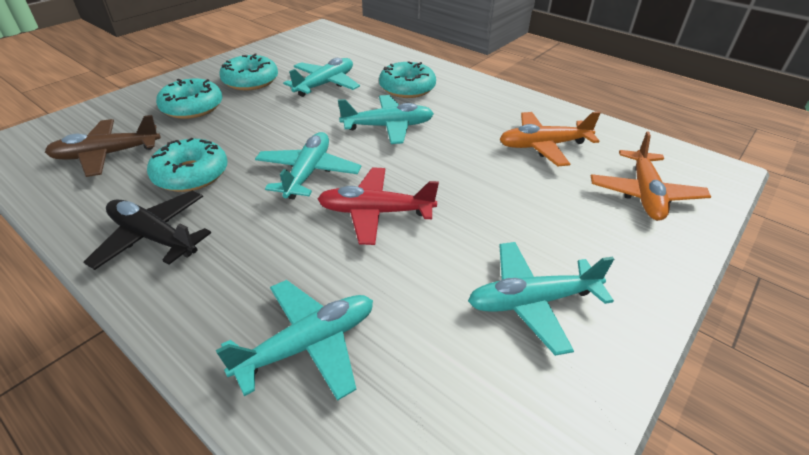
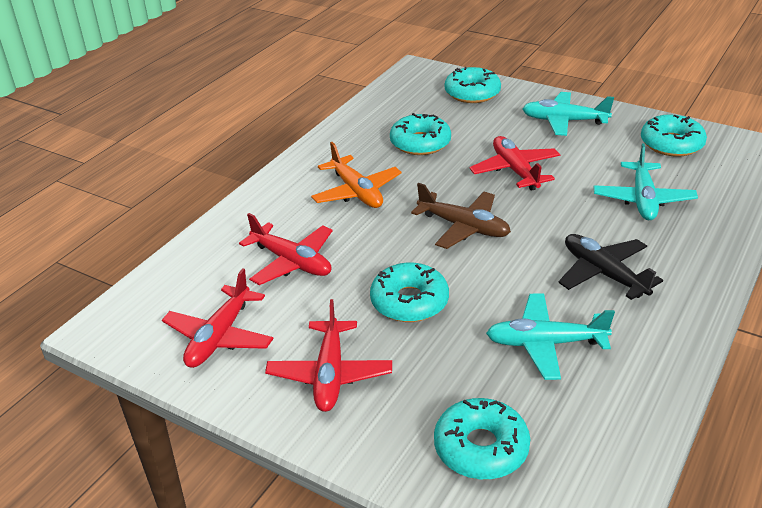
orange plane: [499,111,601,166] [591,131,711,221] = 2 -> [311,142,402,208] = 1
red plane: [318,167,439,245] = 1 -> [162,268,274,368] [239,213,333,285] [265,299,392,412] [469,136,560,191] = 4
turquoise donut: [147,138,228,192] [156,79,222,119] [219,53,278,90] [379,61,436,98] = 4 -> [370,263,449,322] [390,113,451,155] [434,398,530,479] [445,67,501,103] [641,115,707,157] = 5
turquoise plane: [216,280,373,401] [255,132,361,200] [283,58,360,97] [338,95,434,144] [468,242,614,356] = 5 -> [486,293,615,380] [522,92,614,136] [593,143,698,220] = 3

